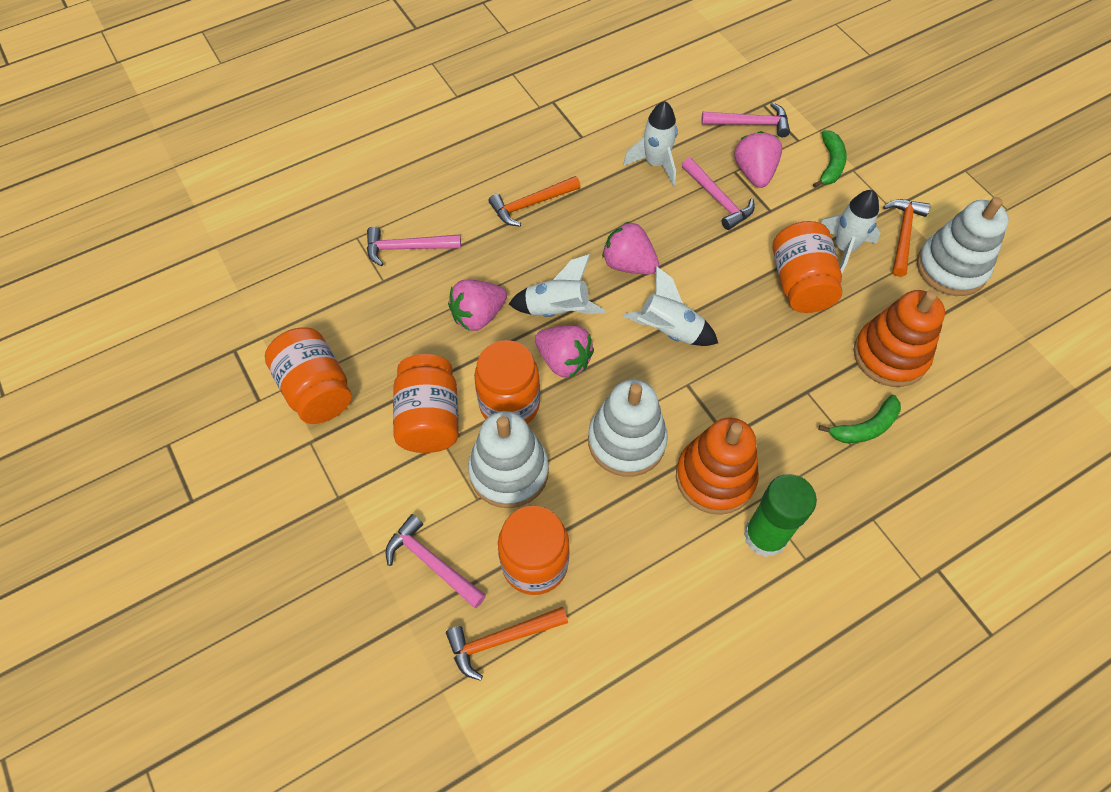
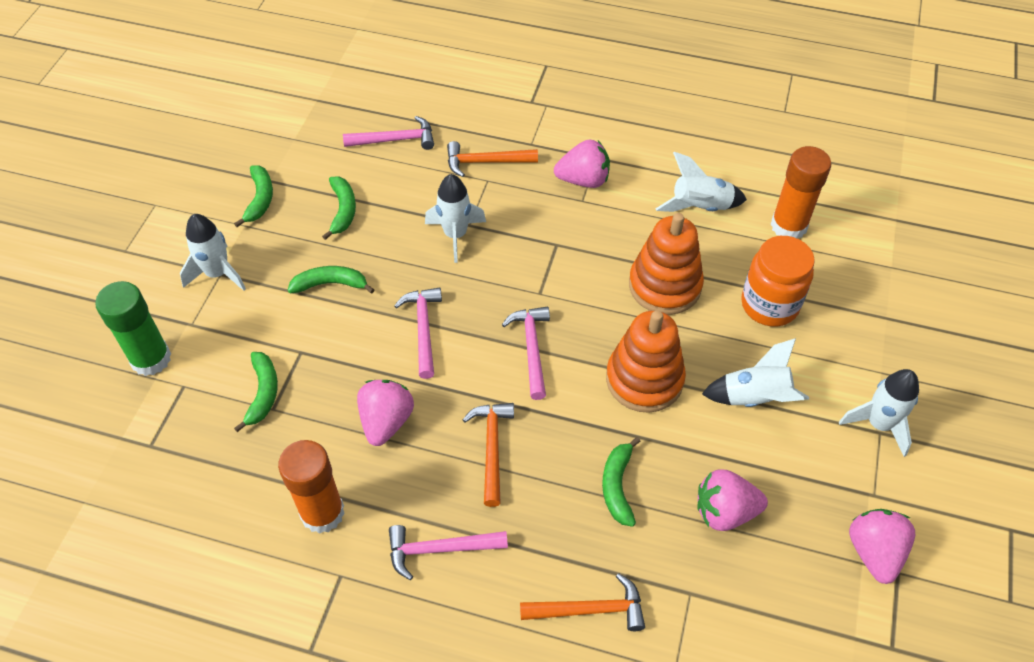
green banana: [813,130,847,188] [818,395,901,443] = 2 -> [234,165,273,227] [234,352,278,432] [288,266,375,293] [322,177,356,240] [602,437,641,527] = 5
orange glue stick: none = 0 -> [278,440,345,534] [770,146,831,239] = 2
orange jar: [265,327,352,424] [393,354,459,453] [474,340,540,424] [498,506,569,595] [773,221,842,313] = 5 -> [741,236,815,326] = 1
white rocket: [509,254,606,317] [623,101,678,186] [623,266,718,346] [821,190,881,273] = 4 -> [180,214,246,291] [425,174,486,263] [656,152,747,212] [702,338,809,407] [839,369,919,457] = 5
white stacking toy: [468,411,549,508] [588,380,668,477] [917,197,1009,296] = 3 -> none = 0

